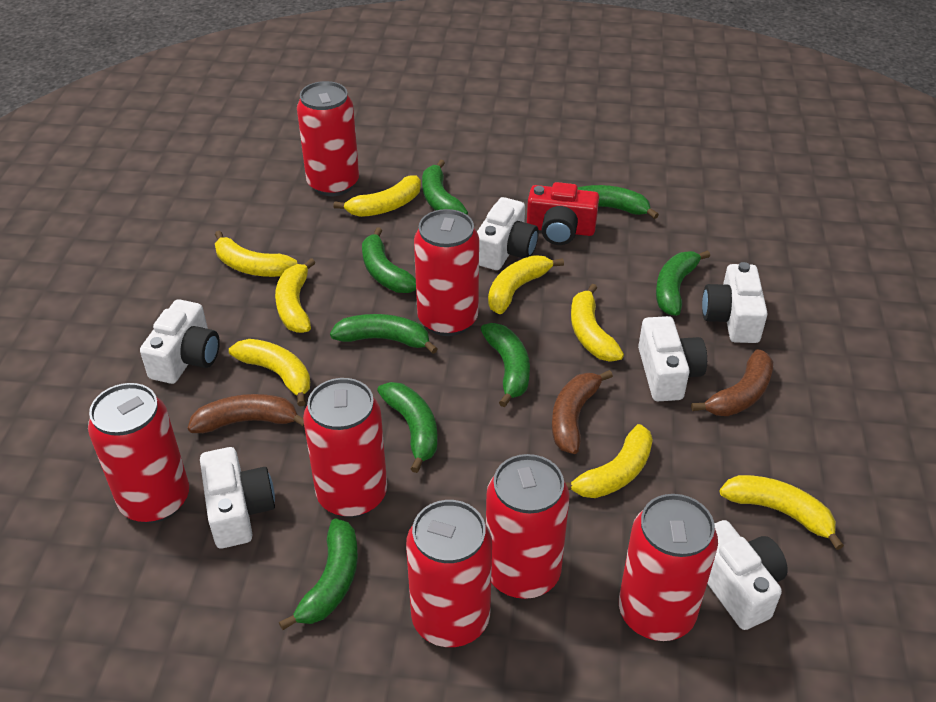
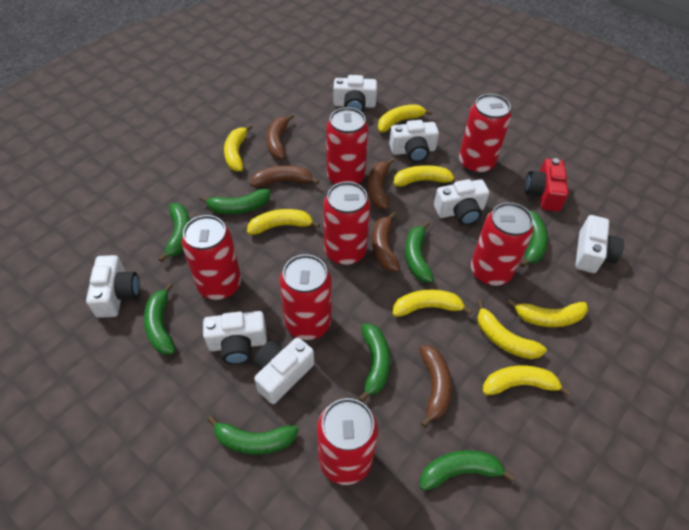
brown banana: [188,394,304,433] [552,370,613,454] [691,349,773,416] = 3 -> [250,165,319,187] [266,114,294,159] [368,158,395,209] [372,212,400,271] [419,345,452,428] = 5
white camera: [140,299,220,384] [200,447,275,548] [477,197,539,270] [638,316,707,401] [702,262,768,343] [707,520,788,630] = 6 -> [86,255,140,318] [203,311,267,365] [254,337,314,404] [333,75,377,112] [389,120,439,162] [434,179,489,225] [575,215,624,273] = 7

